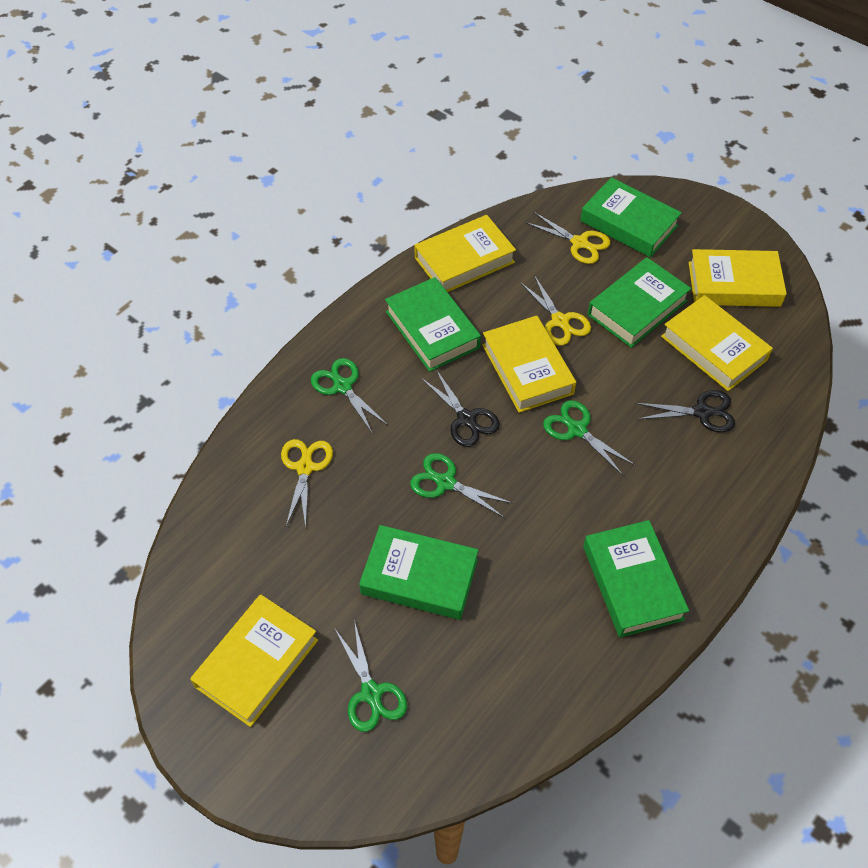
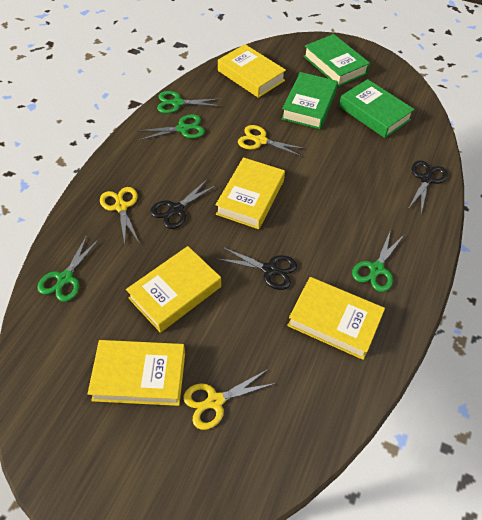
black scissors: [421,370,500,447] [635,390,735,433] = 2 -> [150,179,217,229] [218,247,297,290] [408,160,448,214] = 3
green book: [359,525,479,620] [385,277,481,372] [580,177,682,257] [583,520,689,638] [588,257,691,348] = 5 -> [281,72,338,129] [303,34,370,87] [339,79,415,138] = 3

